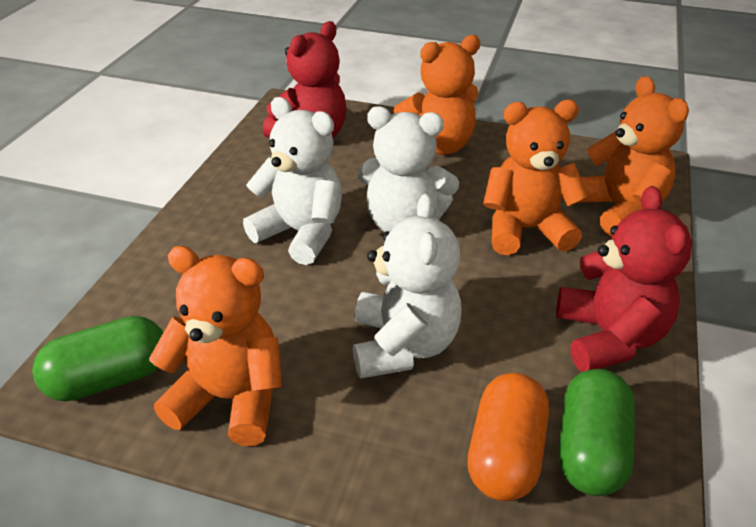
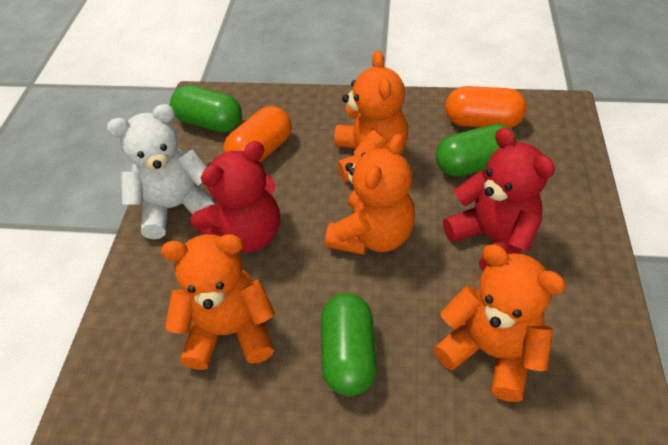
green capsule: [32,316,163,401] [558,369,635,496] = 2 -> [170,85,242,133] [321,293,377,396] [436,124,518,177] = 3
orange capsule: [468,373,549,501] = 1 -> [223,106,291,163] [445,86,527,128] = 2
white teddy bear: [243,97,342,265] [353,193,462,379] [357,106,459,232] = 3 -> [107,104,215,239] = 1

